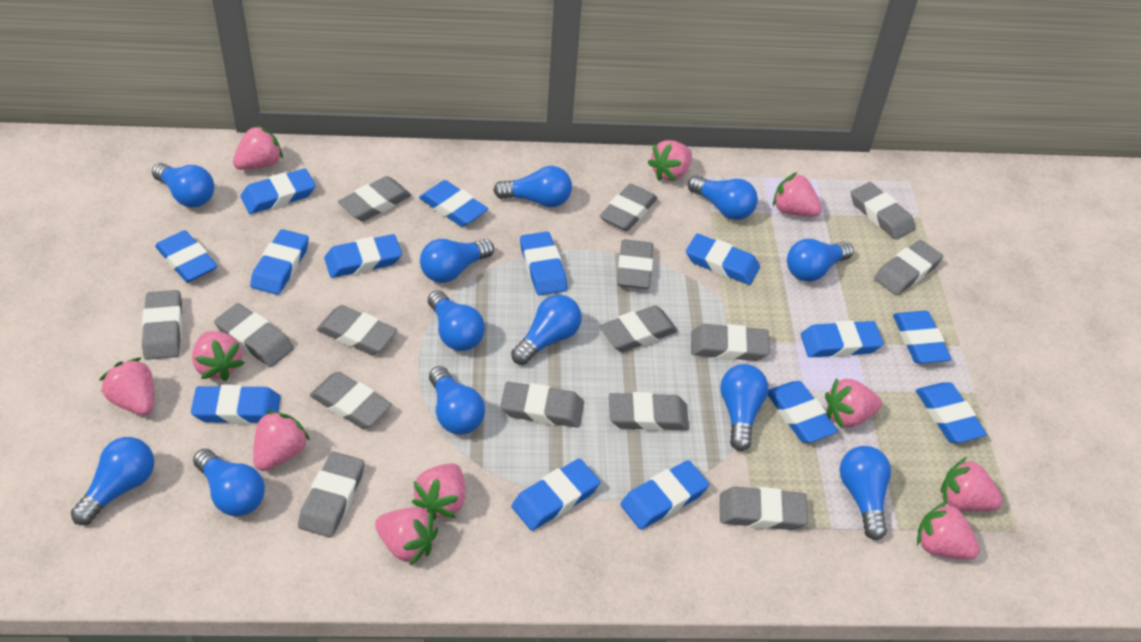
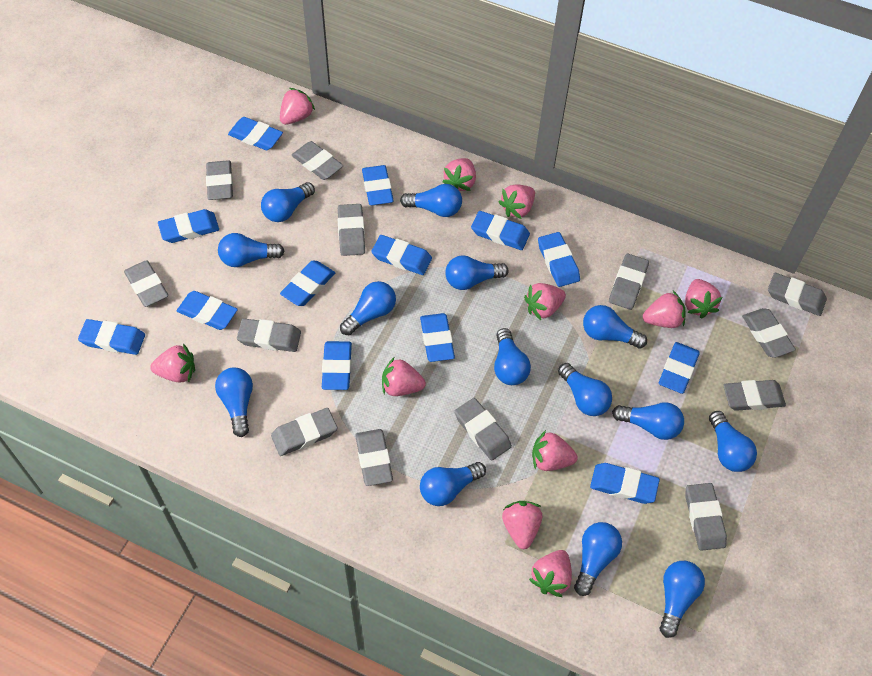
blue eraser: [155,230,217,282] [191,385,281,424] [240,168,316,214] [250,229,309,295] [324,234,402,278] [419,180,488,227] [512,458,600,531] [520,232,567,295] [620,460,709,530] [686,234,760,285] [767,381,838,443] [801,320,884,357] [893,311,951,364] [916,382,987,443] = 14 -> [78,319,145,355] [158,209,219,243] [177,291,238,330] [228,117,283,150] [280,260,335,306] [322,341,352,390] [362,165,394,205] [371,235,432,275] [420,313,455,362] [471,211,530,250] [538,232,580,287] [590,463,660,504] [659,342,700,394] = 13
blue light bulb: [71,437,154,525] [152,163,214,207] [193,449,265,516] [420,239,494,283] [428,290,485,351] [429,366,485,435] [493,166,572,207] [511,295,582,365] [688,176,758,220] [720,364,768,451] [787,239,854,282] [840,446,891,540] = 12 -> [215,367,253,437] [218,233,285,267] [261,182,315,222] [340,281,396,335] [400,184,462,217] [420,462,486,506] [445,255,509,290] [494,328,531,385] [558,363,612,416] [574,522,622,596] [583,305,647,349] [612,402,684,440] [660,561,705,638] [709,411,757,472] = 14
grey eraser: [142,290,182,360] [214,303,294,367] [298,452,365,538] [310,372,392,429] [317,305,398,355] [338,176,411,221] [500,382,584,428] [599,305,678,352] [600,184,657,231] [609,392,689,431] [617,239,653,289] [691,324,770,361] [720,486,808,530] [851,182,915,240] [874,240,943,295] = 15 -> [124,260,168,307] [206,160,233,200] [237,319,301,352] [271,408,337,456] [292,141,344,180] [338,204,365,256] [355,429,393,486] [454,398,512,460] [609,254,649,310] [685,483,727,551] [723,380,786,411] [742,308,796,358] [768,273,827,316] = 13

